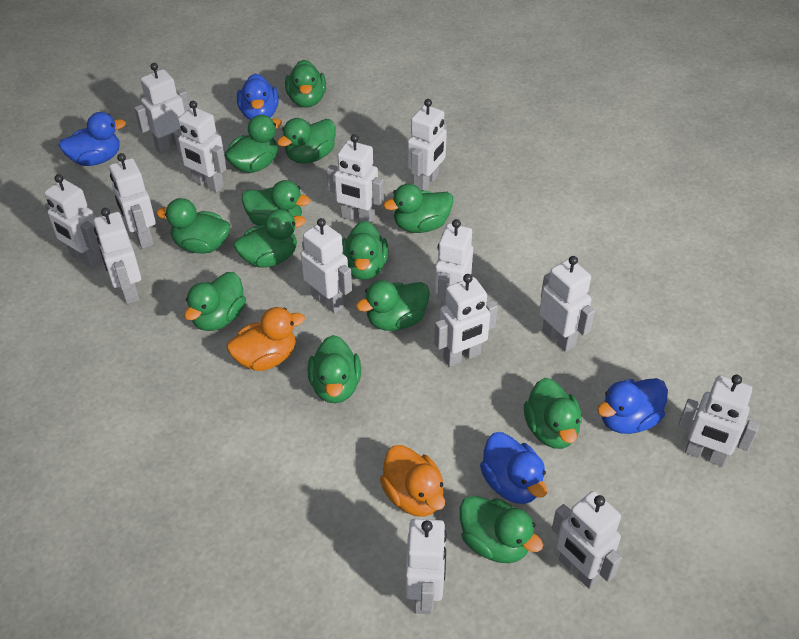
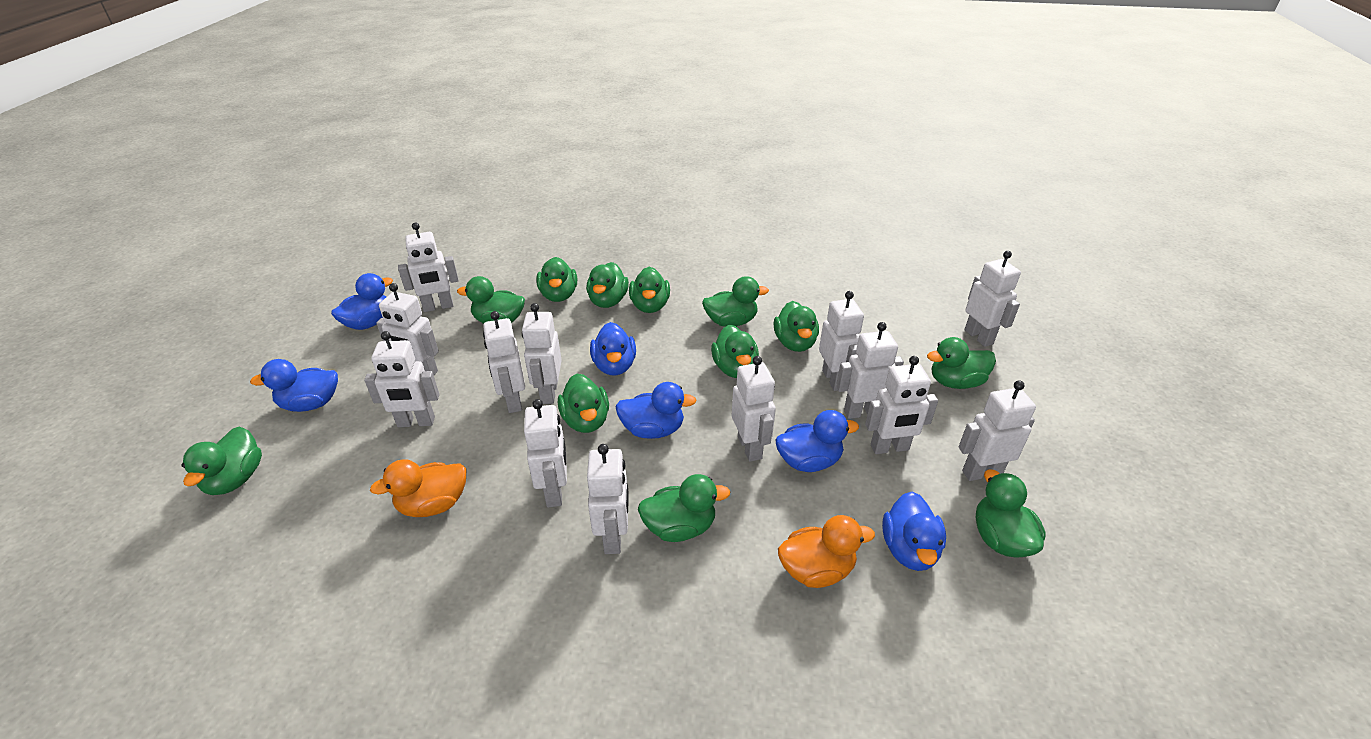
blue duck: [58,112,126,166] [237,74,279,120] [480,432,547,504] [597,378,668,434] = 4 -> [250,359,338,412] [331,273,393,330] [590,322,636,376] [615,382,697,439] [775,410,859,472] [882,492,946,571] = 6
green duck: [156,198,230,254] [184,272,246,331] [225,115,282,173] [234,209,306,268] [242,180,310,226] [277,118,336,164] [285,60,326,108] [308,335,361,404] [342,221,388,280] [356,280,430,331] [383,184,453,233] [460,495,543,563] [524,378,582,449] = 13 -> [181,426,262,495] [457,276,525,324] [536,257,577,302] [558,374,609,433] [587,262,629,308] [629,267,670,313] [638,474,731,542] [702,276,769,327] [711,325,759,378] [774,301,819,352] [927,337,996,389] [976,469,1046,558] = 12
white robot: [44,174,102,268] [93,208,141,304] [109,153,156,249] [134,63,190,154] [174,101,226,193] [301,218,352,314] [327,134,384,223] [405,519,447,614] [407,99,447,191] [434,219,473,307] [434,274,498,367] [539,256,595,352] [552,491,622,589] [678,375,760,467] = 14 -> [364,331,439,427] [376,283,439,375] [398,223,459,312] [483,311,525,413] [522,303,562,404] [524,399,567,507] [587,444,629,554] [732,356,776,462] [819,291,864,391] [836,322,904,419] [865,356,938,454] [959,380,1036,481] [965,251,1021,347] = 13

